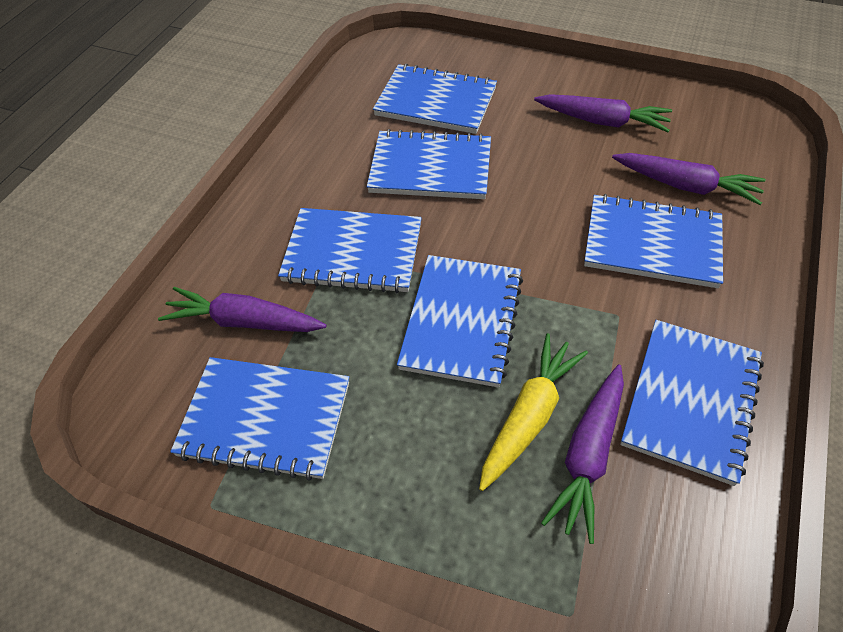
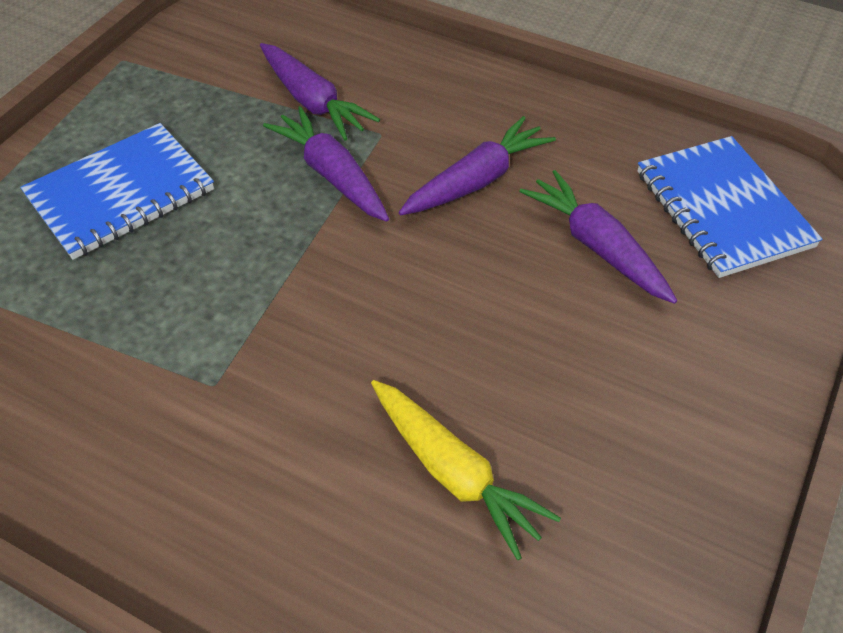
blue notebook: [170,357,349,481] [278,208,422,293] [367,129,491,199] [373,64,497,134] [397,255,523,387] [584,194,723,288] [620,320,764,486] = 7 -> [20,123,214,260] [638,136,822,278] = 2

